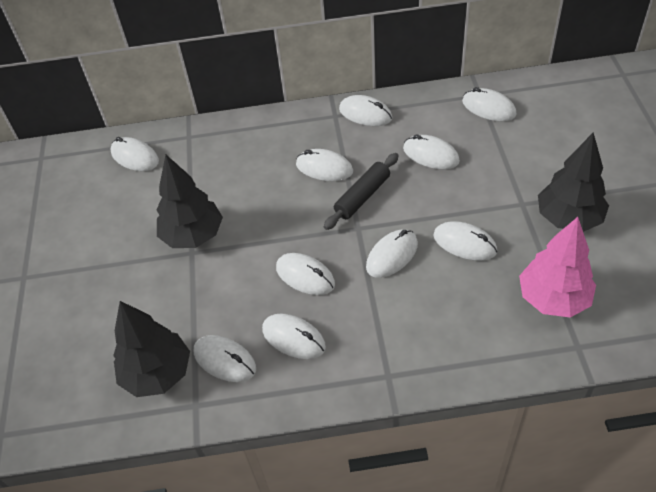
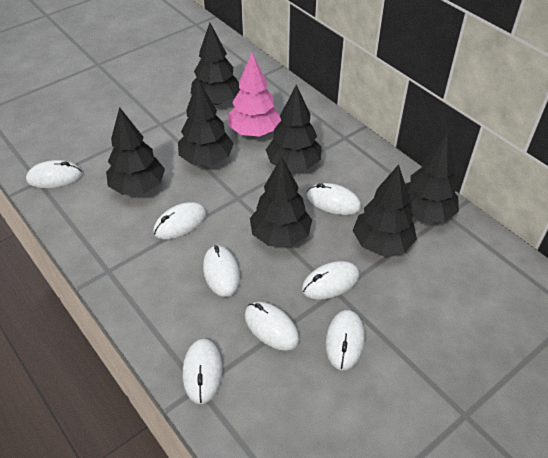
black rolling pin: [324,153,399,230] = 1 -> none = 0
black tree: [113,301,190,397] [157,155,223,248] [538,132,609,232] = 3 -> [106,107,165,195] [178,80,234,165] [190,23,240,105] [250,157,312,247] [266,84,322,171] [353,164,417,256] [405,134,459,222] = 7
white mouse: [110,137,159,171] [194,335,256,382] [262,314,326,359] [276,253,335,295] [296,149,353,181] [339,95,392,126] [366,229,418,278] [403,134,460,169] [433,221,497,261] [462,87,516,121] = 10 -> [26,160,82,188] [153,202,206,239] [183,339,222,404] [203,245,240,297] [245,302,299,351] [302,261,359,299] [307,183,361,215] [326,310,364,370] = 8

